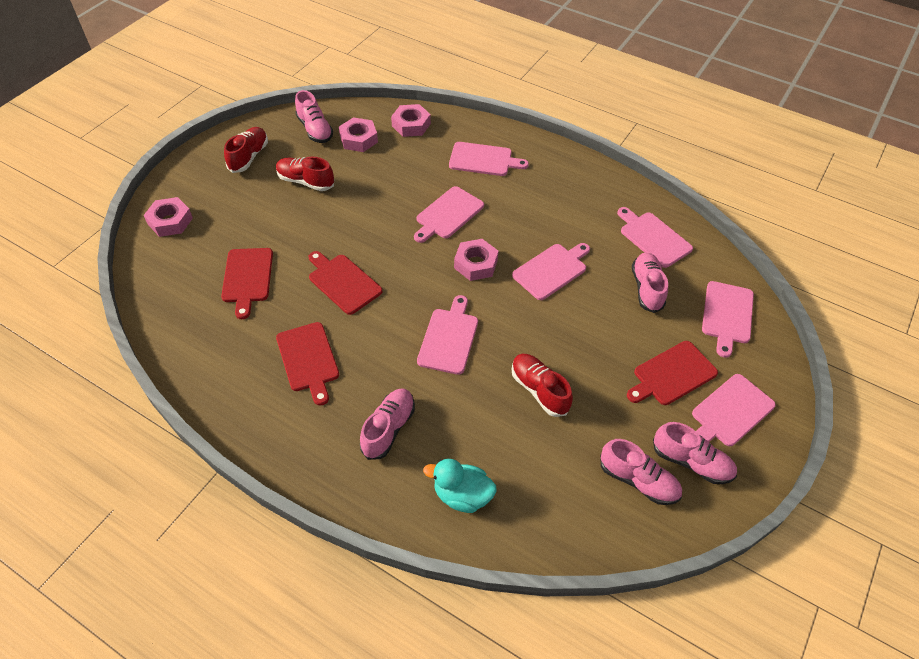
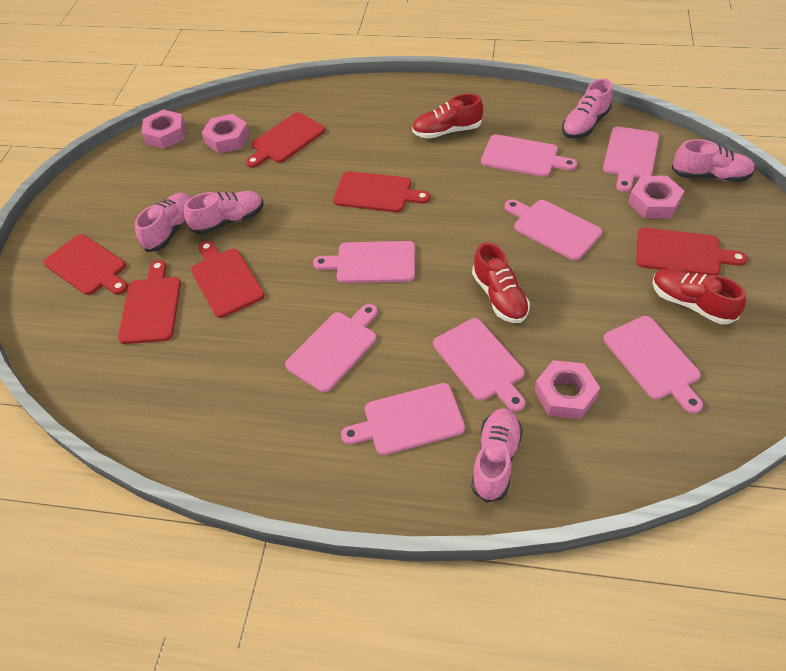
pink cutting board: [414,186,484,243] [417,295,478,375] [449,142,529,176] [512,243,590,300] [617,207,693,268] [692,374,776,446] [702,281,754,358] = 7 -> [285,304,378,392] [313,241,415,283] [341,383,465,455] [433,318,525,412] [481,134,577,177] [505,199,602,260] [603,126,659,192] [603,316,703,413] = 8
red cutting board: [221,248,273,319] [276,322,339,405] [309,251,382,315] [627,341,718,405] = 4 -> [43,234,128,295] [118,260,181,344] [191,241,265,318] [246,112,325,168] [333,171,430,212] [636,228,747,276] = 6
turquoise duck: [423,459,497,513] = 1 -> none = 0

